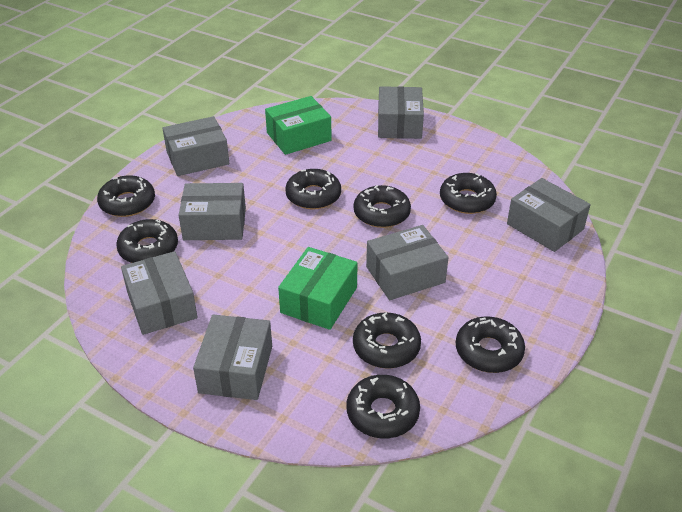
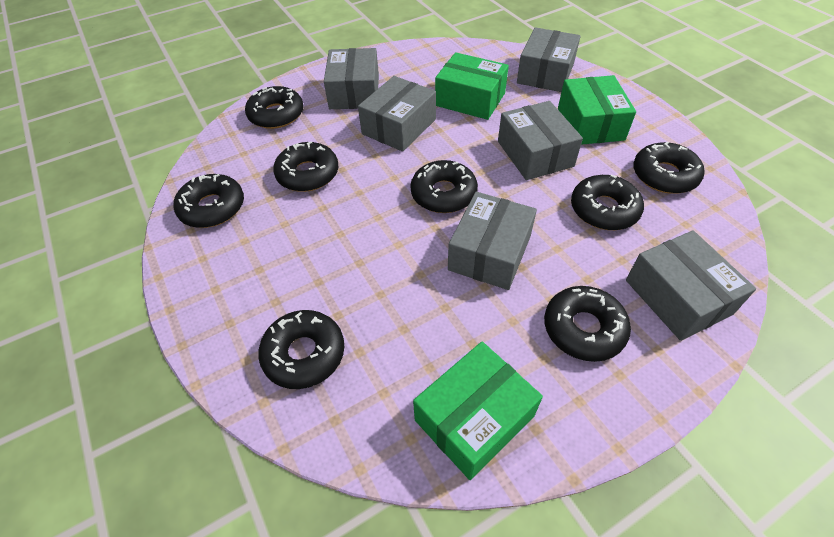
green box: [265,96,331,155] [278,247,358,330] = 2 -> [413,342,543,480] [435,52,509,120] [558,75,636,145] = 3
grey box: [121,251,197,335] [162,116,229,176] [179,183,246,240] [193,314,272,400] [366,225,449,300] [378,86,424,139] [507,178,591,252] = 7 -> [324,48,379,109] [358,76,436,152] [448,192,537,290] [498,101,583,180] [517,27,581,92] [626,230,756,341] = 6

